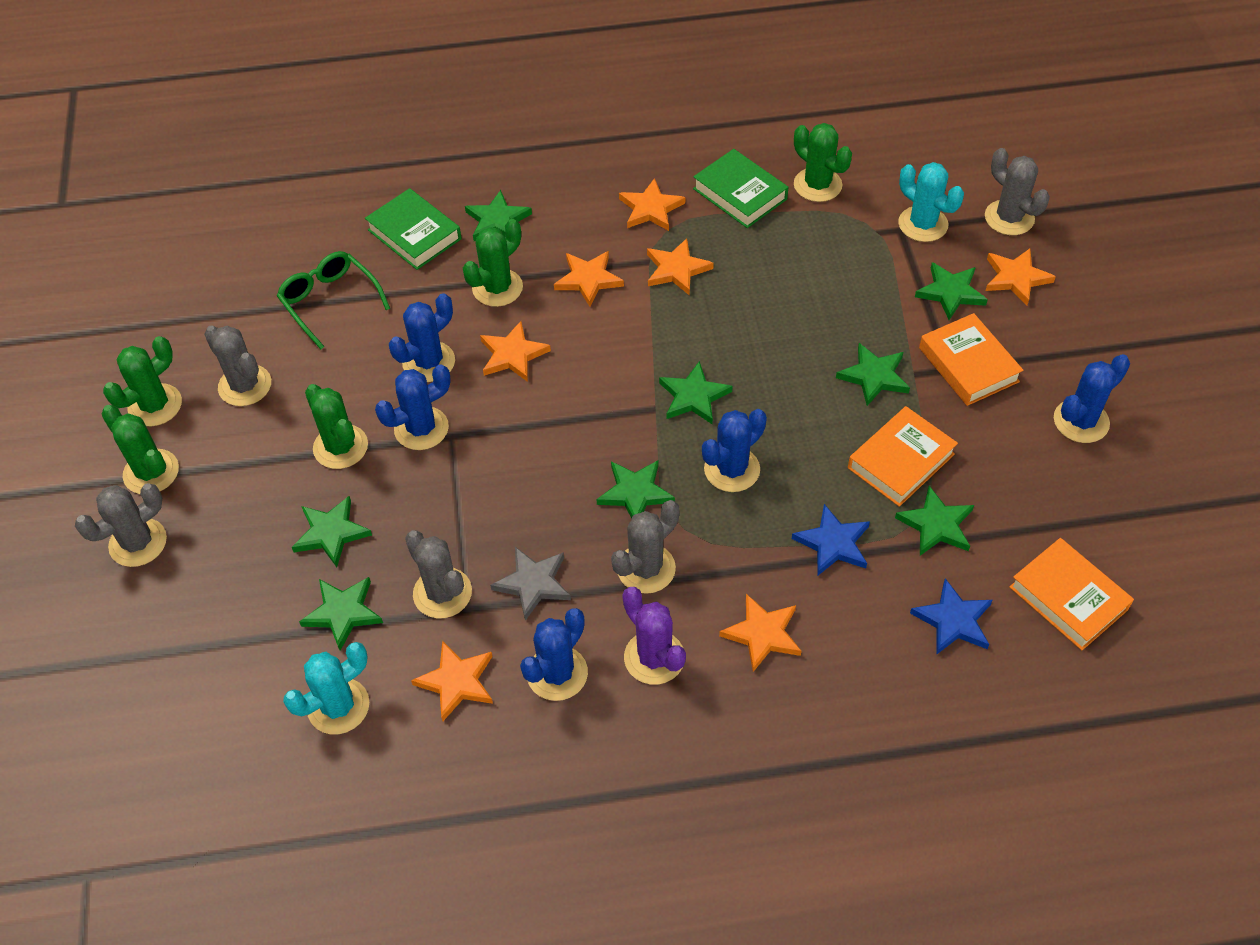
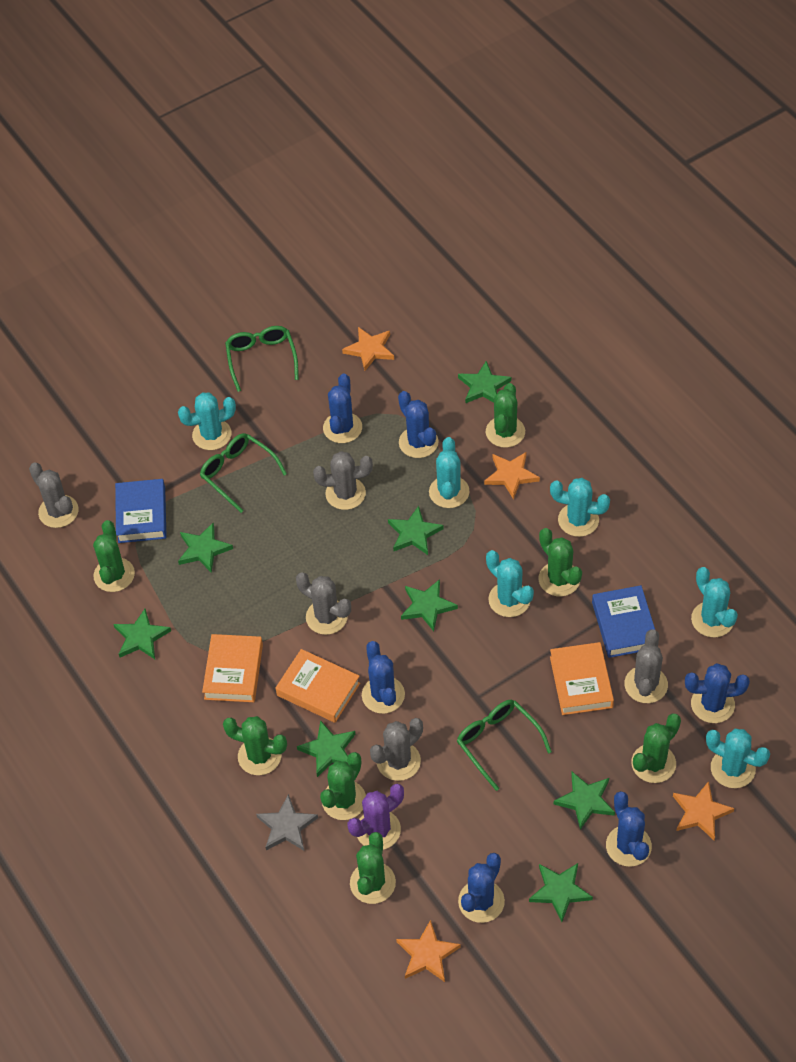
blue book: none = 0 -> [115,479,167,543] [592,585,655,658] = 2
blue cactus: [375,364,451,450] [389,293,455,382] [520,608,588,701] [702,409,767,492] [1054,354,1130,443] = 5 -> [323,374,362,443] [362,641,405,714] [398,391,439,458] [458,853,505,923] [606,791,652,867] [685,663,750,723] = 6
blue star: [792,504,870,576] [910,578,993,655] = 2 -> none = 0
green book: [365,188,461,270] [693,149,788,228] = 2 -> none = 0
green cactus: [102,405,179,494] [103,336,182,426] [305,384,368,469] [463,219,523,307] [794,123,852,202] = 5 -> [93,520,135,592] [223,716,287,775] [320,752,366,820] [350,832,396,904] [486,383,525,448] [539,528,582,597] [631,714,681,783] = 7
green glasses: [277,251,390,349] = 1 -> [200,433,287,513] [225,326,299,392] [457,700,552,791] = 3
orange star: [411,641,493,721] [480,321,551,382] [554,251,624,307] [619,178,685,231] [647,238,714,295] [719,594,801,672] [985,249,1056,305] = 7 -> [342,327,394,371] [396,920,461,982] [484,452,540,500] [673,781,734,840] = 4
turquoise cactus: [283,642,369,734] [898,162,964,242] = 2 -> [178,392,236,450] [429,437,470,508] [486,550,534,617] [550,478,610,537] [691,567,738,637] [706,729,770,788] = 6

